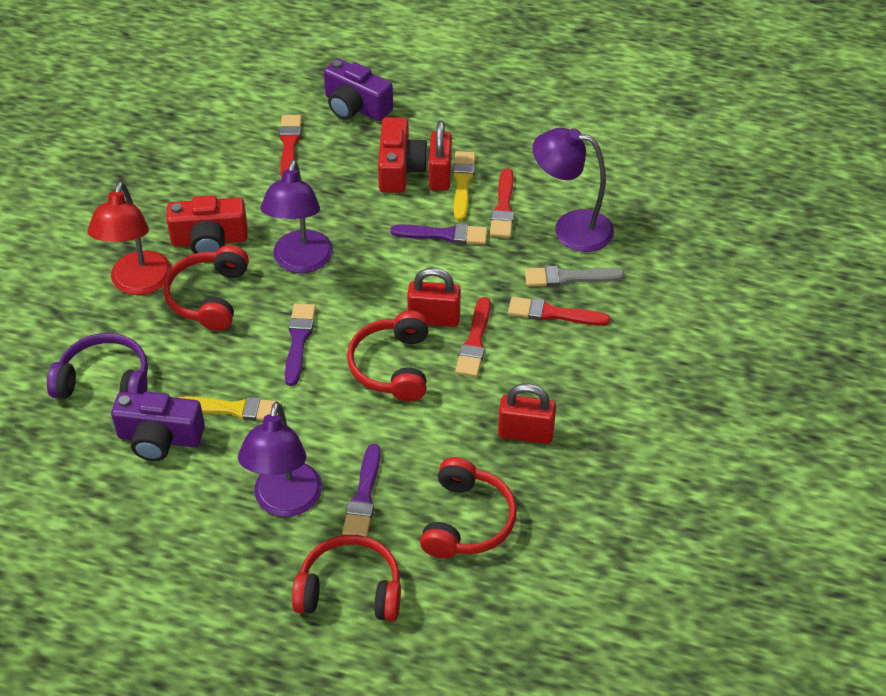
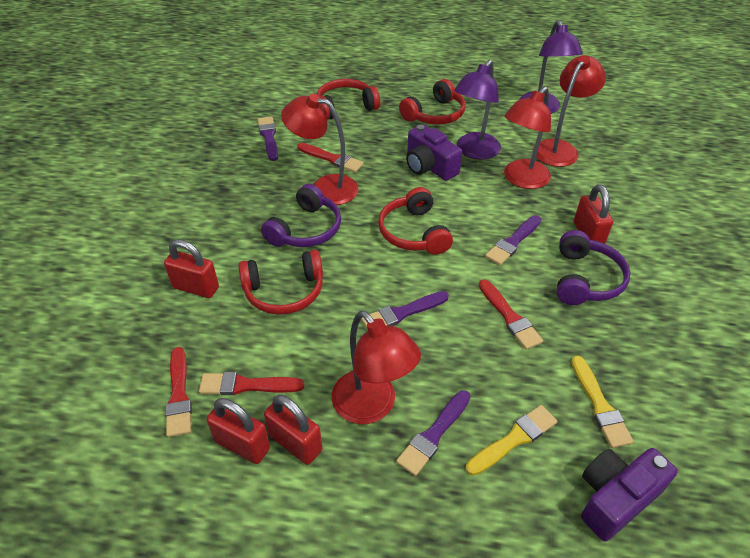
grey brush: [525,266,625,287] = 1 -> none = 0
purple brush: [285,303,316,386] [342,444,381,537] [390,224,488,245] = 3 -> [257,116,278,161] [361,291,449,328] [396,390,471,476] [485,215,541,265] = 4
purple headphones: [47,333,148,399] = 1 -> [261,184,341,247] [557,230,631,305] = 2
purple lamp: [238,401,322,517] [260,160,333,273] [532,128,614,252] = 3 -> [454,60,501,160] [519,20,583,114] = 2
red camera: [167,195,248,254] [378,117,428,193] = 2 -> none = 0
red lamp: [88,181,171,295] = 1 -> [281,94,359,205] [331,310,421,424] [504,87,551,189] [533,55,606,167] = 4
red padlock: [407,268,461,327] [429,121,452,191] [498,384,556,444] = 3 -> [164,239,219,298] [206,398,270,464] [264,395,322,465] [574,184,613,244] = 4

